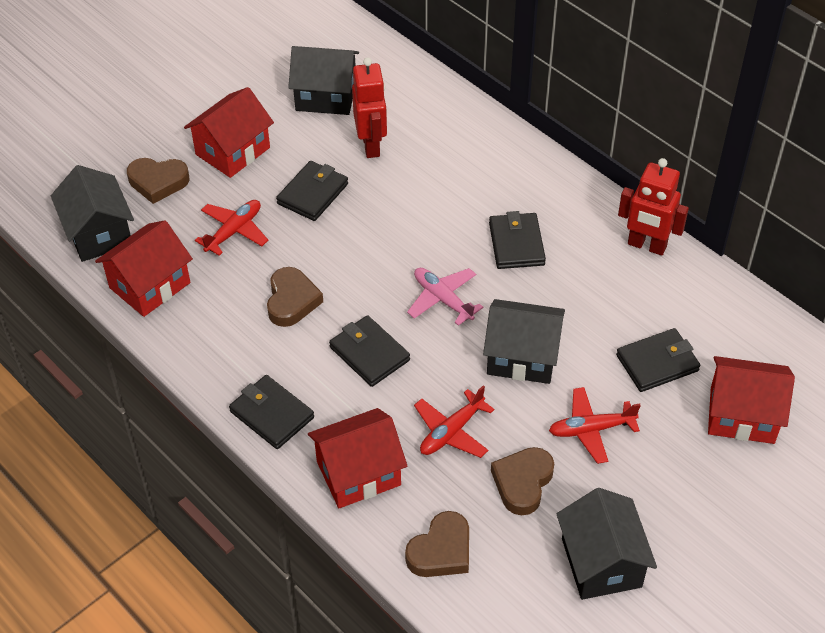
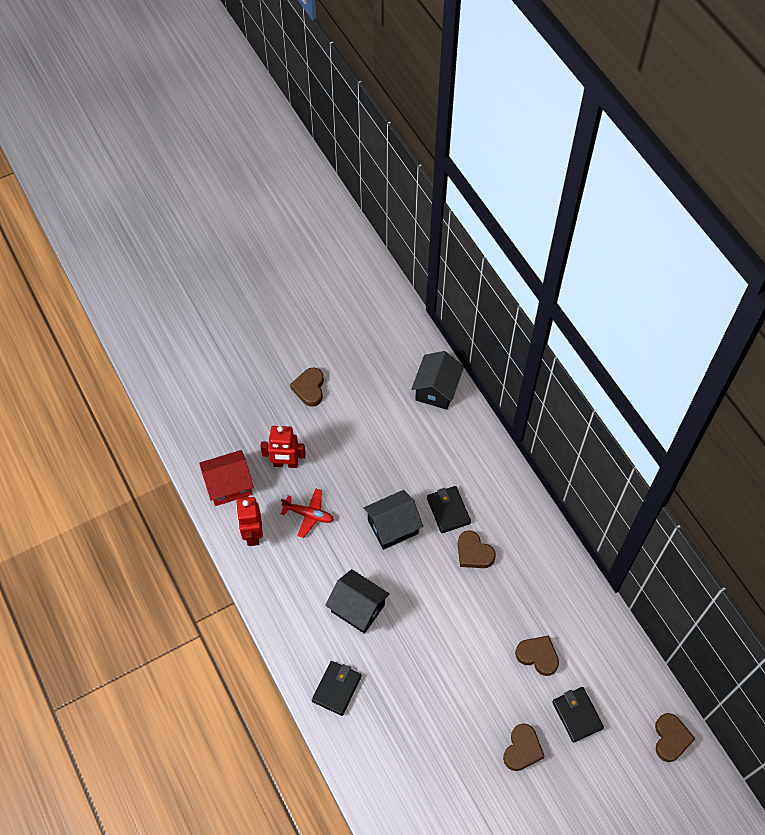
black house: [51,165,134,262] [288,46,359,115] [483,299,565,384] [557,488,657,600] = 4 -> [325,569,390,634] [364,490,423,550] [411,351,464,410] = 3
black wallet: [229,375,314,449] [276,161,348,221] [329,315,410,387] [489,211,546,269] [616,328,700,392] = 5 -> [312,661,361,716] [427,486,471,533] [552,687,604,743] = 3
brown heart: [127,158,189,204] [267,267,323,327] [405,511,469,577] [491,447,554,515] = 4 -> [290,367,324,407] [457,530,496,568] [503,723,545,771] [515,636,559,676] [655,713,695,762] = 5
pink plane: [407,268,483,326] = 1 -> none = 0
red house: [95,220,193,317] [184,87,274,178] [308,408,407,508] [708,356,795,444] = 4 -> [199,450,254,506] = 1
red plane: [195,200,268,256] [414,385,495,458] [549,387,641,464] = 3 -> [281,488,334,538] = 1

